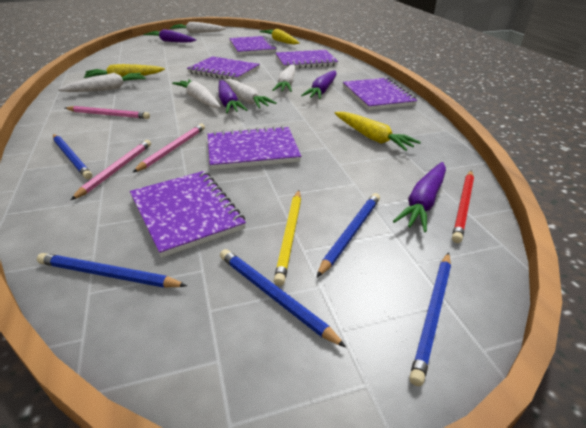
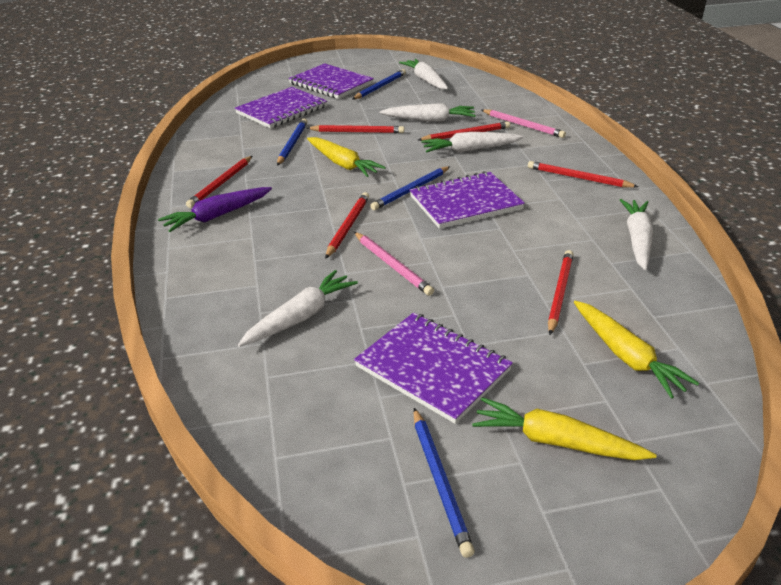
blue pencil: [37,253,187,288] [53,134,92,179] [220,249,346,348] [317,193,380,277] [409,252,451,386] = 5 -> [277,118,308,166] [352,69,406,99] [370,166,450,210] [414,408,475,558] = 4
pink pencil: [65,106,150,119] [71,140,151,200] [132,124,205,173] = 3 -> [354,232,434,296] [482,109,566,138] = 2
purple carrot: [144,29,196,42] [219,80,247,113] [301,70,337,99] [393,162,446,232] = 4 -> [158,187,272,232] = 1
purple notebook: [130,171,246,257] [187,56,260,81] [208,126,301,170] [229,35,277,55] [276,50,338,69] [343,78,418,110] = 6 -> [235,87,327,128] [289,63,374,99] [354,312,513,424] [409,171,525,229] = 4
red pencil: [452,171,474,243] = 1 -> [186,156,252,208] [307,125,404,133] [325,192,369,259] [418,121,510,141] [528,161,639,188] [548,250,573,335] = 6
yellow pencil: [274,190,301,286] = 1 -> none = 0

